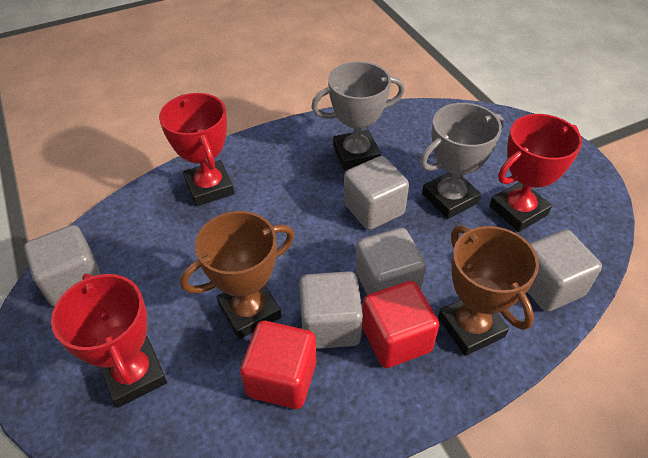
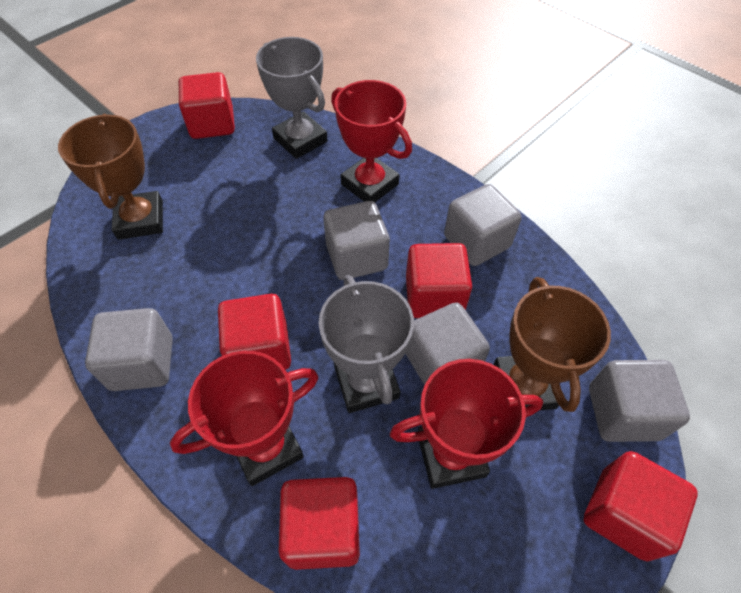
red cube: [240,321,317,409] [362,281,439,368] = 2 -> [179,72,235,139] [218,294,291,370] [278,477,360,570] [406,243,472,318] [584,451,698,561] = 5

